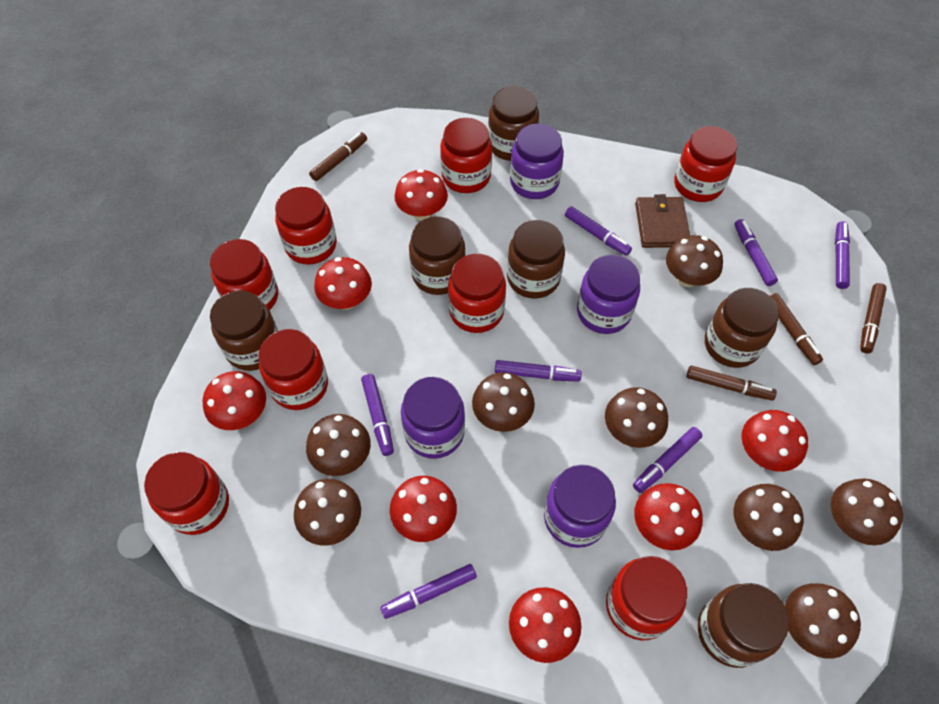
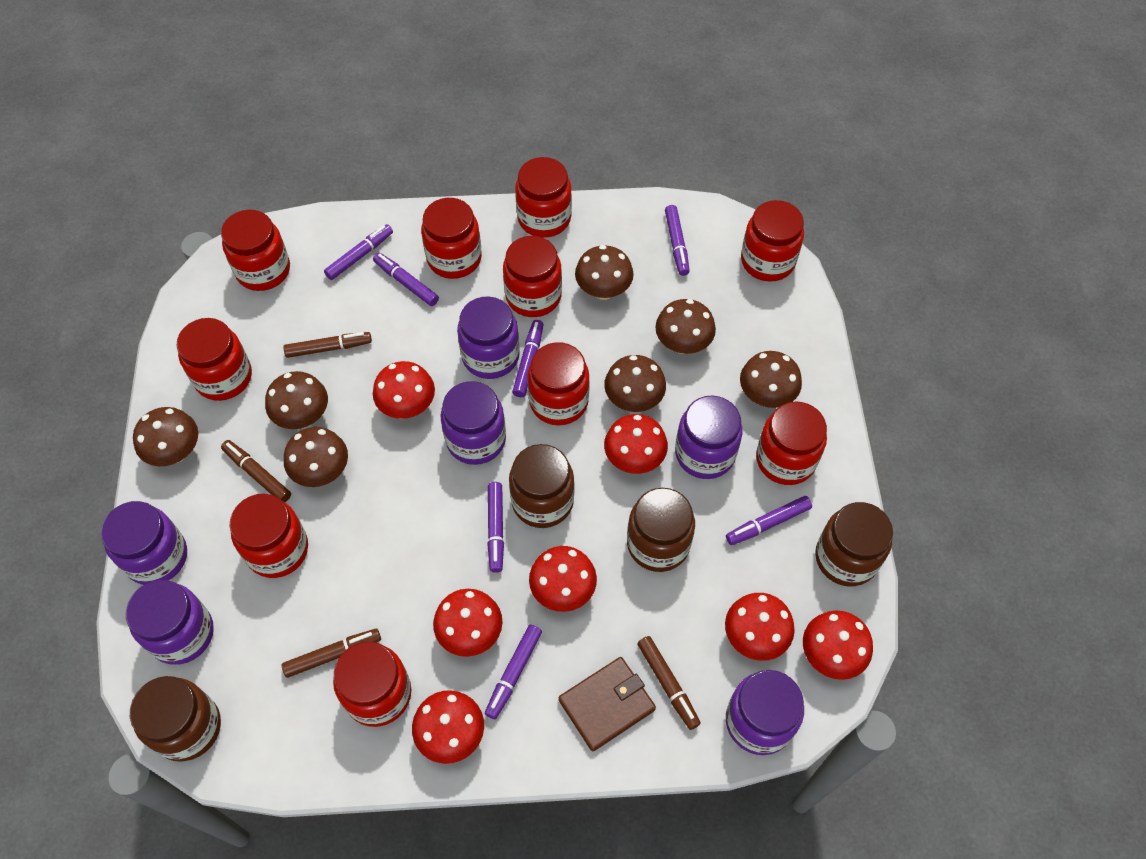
brown jar: [210,290,278,371] [409,216,466,295] [488,86,539,161] [507,220,565,299] [698,583,789,668] [705,288,779,368] = 6 -> [130,676,221,762] [509,444,574,528] [627,488,695,572] [815,502,893,586] = 4
brown mushroom: [294,479,361,546] [306,414,371,476] [472,372,535,432] [605,387,668,448] [666,235,723,287] [733,484,804,551] [785,583,861,659] [831,479,903,545] = 8 -> [133,407,198,466] [265,371,328,429] [284,427,348,487] [575,245,634,300] [604,355,666,412] [656,299,716,354] [740,351,802,408] = 7
purple jar: [401,377,465,459] [510,124,564,199] [544,465,616,548] [577,255,640,334] = 4 -> [101,501,187,585] [126,580,214,665] [440,381,506,465] [457,297,520,379] [675,395,743,479] [726,670,804,755] = 6
red jar: [144,452,229,535] [210,239,278,310] [259,329,328,410] [275,187,337,265] [440,118,492,193] [448,254,506,333] [606,556,687,640] [674,126,737,202] = 8 -> [177,318,252,401] [221,210,290,291] [229,494,308,578] [333,642,411,727] [421,198,482,279] [503,236,562,317] [515,157,572,238] [527,342,590,426] [741,200,804,281] [756,401,827,485] = 10

